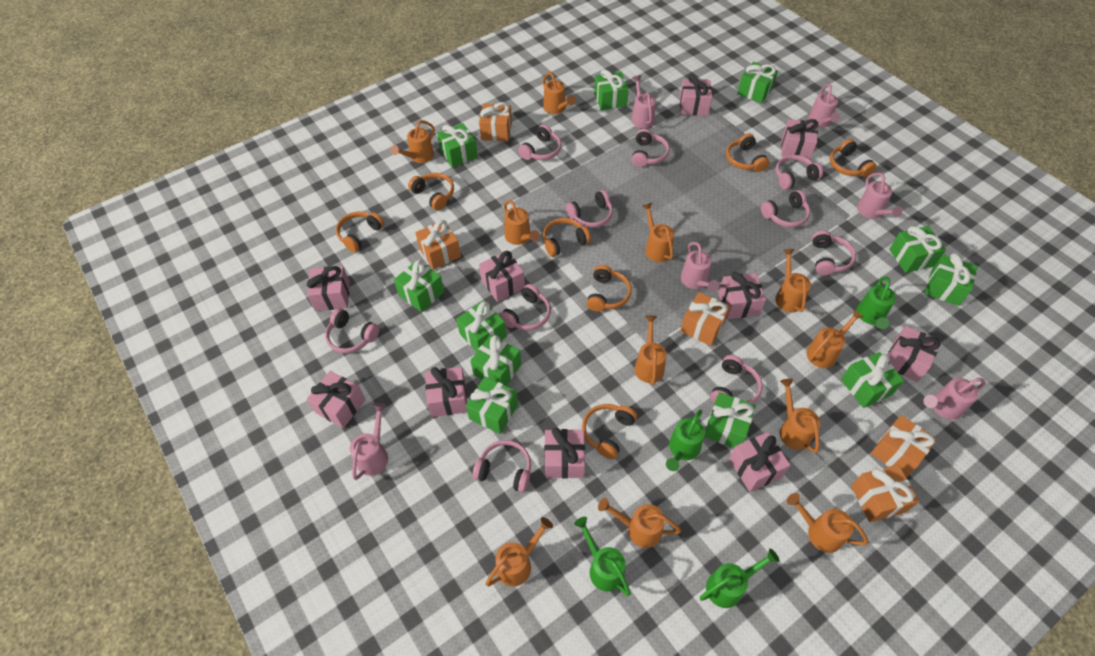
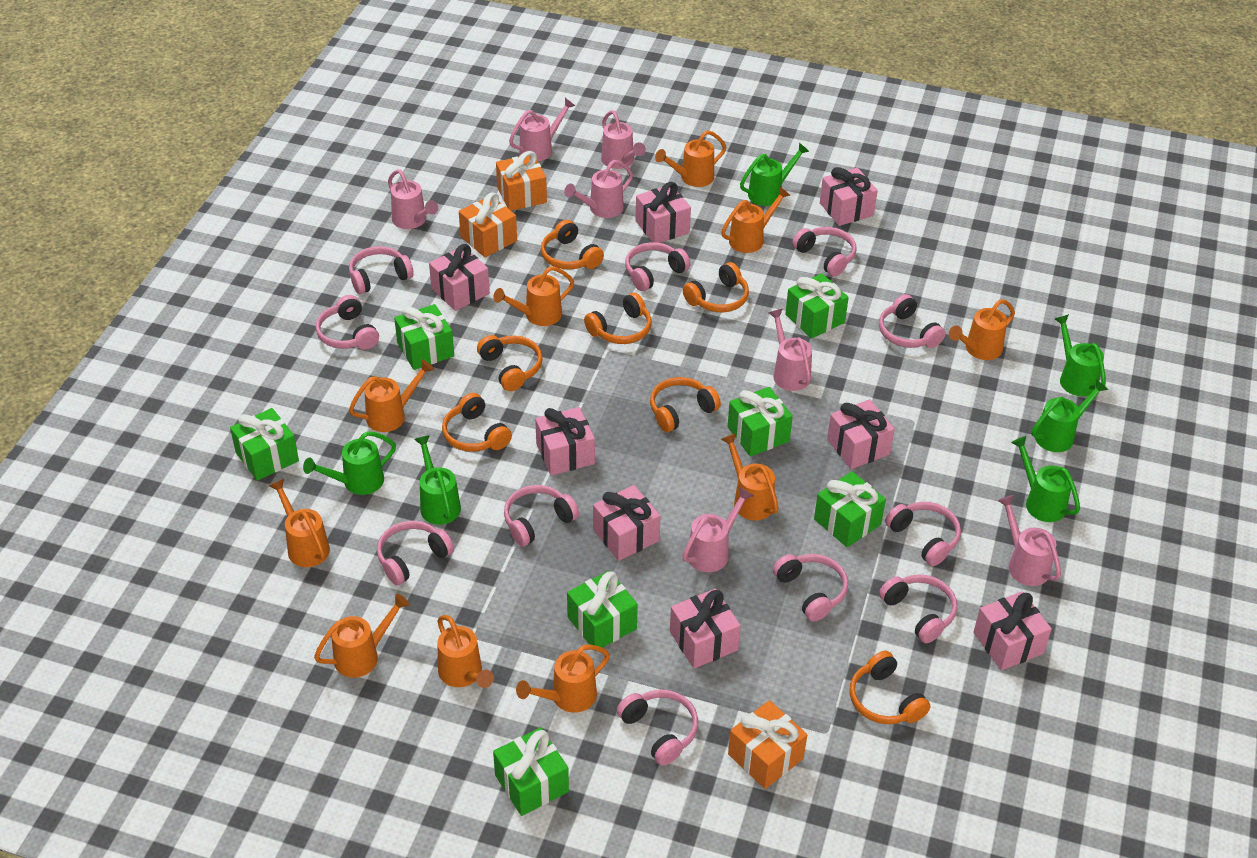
green gift: [394,260,444,312] [437,123,478,167] [456,300,507,352] [466,377,518,434] [470,335,521,386] [594,69,629,110] [704,392,756,448] [737,62,778,103] [841,352,904,408] [889,226,946,273] [925,253,978,306] = 11 -> [230,408,299,481] [394,304,454,370] [493,727,569,816] [567,571,638,651] [728,387,793,456] [785,273,849,339] [814,471,886,547] = 7
green watering can: [574,517,631,596] [666,409,705,471] [700,548,780,608] [856,276,896,329] = 4 -> [303,431,396,495] [414,435,461,525] [740,143,809,206] [1011,436,1080,522] [1032,379,1108,452] [1055,314,1106,396] = 6
orange gift: [415,220,461,270] [479,102,512,142] [680,292,730,346] [851,464,919,522] [871,415,937,477] = 5 -> [459,192,517,257] [496,151,547,211] [728,700,807,789] = 3
orange watering can: [391,120,435,163] [486,517,553,586] [504,200,540,245] [543,72,575,114] [598,498,681,548] [635,315,666,385] [642,203,674,262] [775,249,811,312] [780,378,820,453] [787,493,868,553] [806,310,863,368] = 11 -> [269,479,330,567] [314,594,410,678] [349,359,434,432] [437,615,494,688] [493,266,574,326] [516,645,610,713] [655,130,726,187] [721,187,790,253] [721,433,779,520] [949,299,1015,360] = 10
pink gift: [307,266,350,311] [307,371,366,428] [425,367,467,417] [479,250,525,302] [544,427,585,478] [680,74,712,115] [718,272,766,319] [729,432,791,492] [781,119,818,160] [888,326,941,382] = 10 -> [429,244,490,311] [535,407,595,475] [593,485,661,561] [636,182,691,243] [670,589,741,669] [820,167,878,226] [827,399,895,469] [973,591,1052,670] = 8
pink headphones: [325,308,379,353] [473,440,531,493] [499,284,551,330] [518,124,562,160] [566,190,613,228] [631,129,670,167] [710,355,763,404] [761,190,810,228] [775,155,823,190] [812,230,856,275] = 10 -> [316,295,379,350] [349,246,414,294] [377,521,454,585] [504,485,579,547] [617,690,698,766] [625,242,690,291] [773,554,848,621] [792,227,857,277] [879,294,946,348] [879,574,957,643] [885,502,961,566] = 11
pink watering can: [350,403,388,480] [631,75,656,128] [681,242,719,292] [808,84,840,128] [857,173,903,218] [923,378,986,420] = 6 -> [388,170,438,229] [509,98,575,161] [564,160,633,218] [601,110,646,169] [682,487,753,572] [769,309,812,391] [997,495,1061,586] = 7

